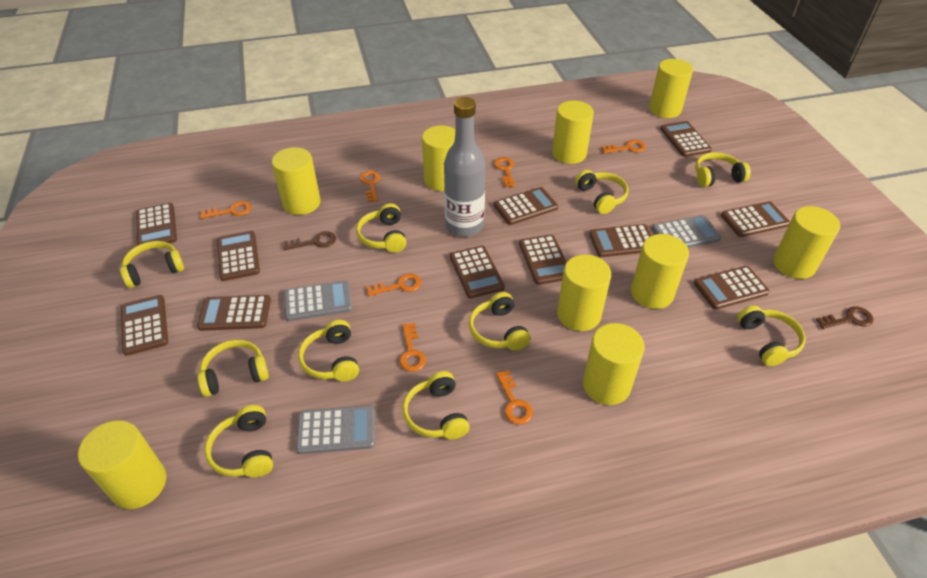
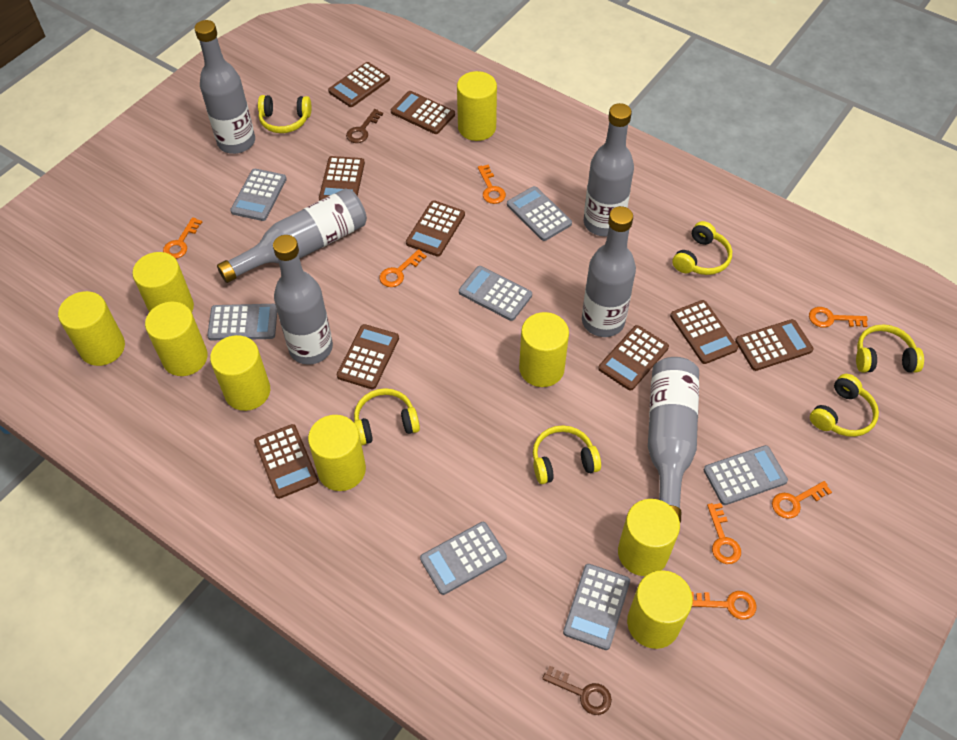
brown calculator: [121,295,168,356] [136,203,177,246] [197,295,271,331] [217,231,260,281] [450,246,505,298] [494,187,558,225] [519,235,567,285] [589,224,652,257] [660,121,712,157] [694,266,770,309] [721,201,790,237] = 11 -> [254,424,318,499] [319,156,365,201] [328,62,390,107] [337,324,399,389] [391,91,455,134] [406,200,465,257] [598,325,669,391] [670,300,738,364] [735,319,813,371] = 9
grey bottle: [444,97,486,237] = 1 -> [195,20,255,154] [217,188,367,283] [273,235,333,365] [582,206,636,337] [584,103,634,237] [648,357,699,523] = 6
grey calculator: [284,280,352,321] [296,405,375,454] [652,215,721,248] = 3 -> [207,304,277,341] [230,169,287,221] [420,522,507,595] [459,266,532,321] [507,186,572,241] [563,564,630,650] [704,445,788,505] = 7
yellow headphones: [120,241,184,288] [197,340,269,397] [205,405,273,477] [298,320,359,382] [356,203,406,252] [402,371,470,439] [469,292,531,351] [575,170,629,214] [695,152,751,187] [737,306,806,366] = 10 -> [258,95,311,133] [354,388,420,445] [533,425,601,484] [672,221,732,275] [810,374,879,437] [856,324,924,372] = 6

